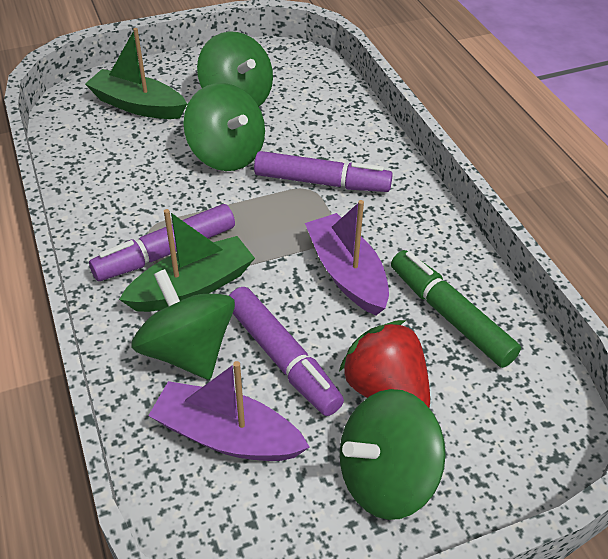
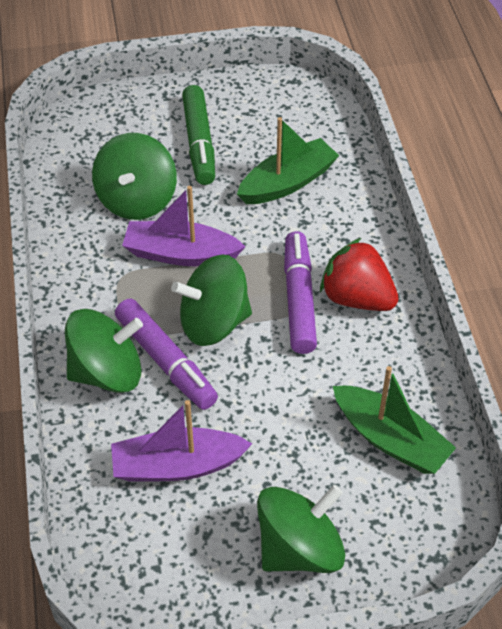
purple marker: [89,204,235,281] [229,287,344,416] [254,151,393,192] = 3 -> [115,299,218,410] [284,231,317,354] = 2

